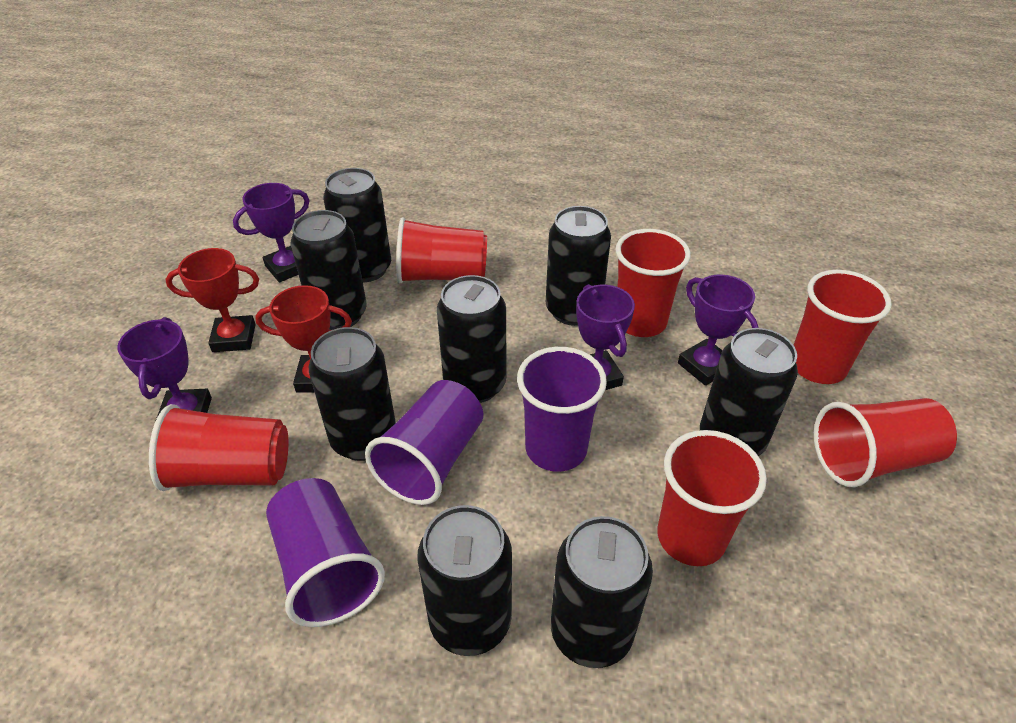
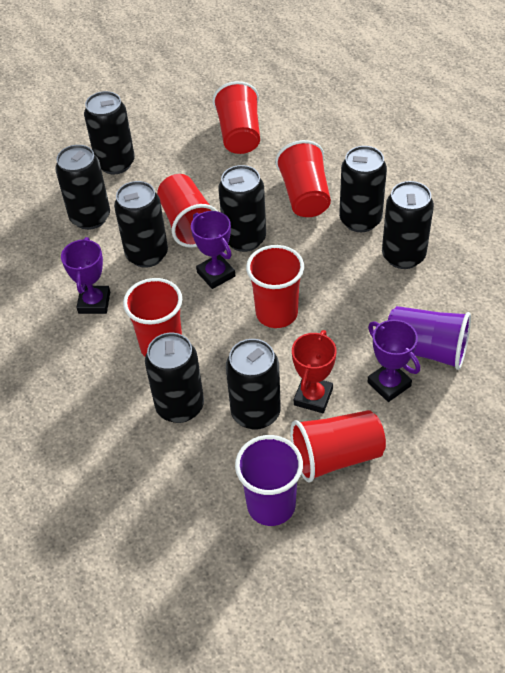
purple cup: [266,478,385,627] [365,380,483,505] [517,347,607,472] = 3 -> [235,435,303,526] [388,306,471,370] = 2
purple trophy: [117,317,212,419] [233,183,310,282] [576,284,635,390] [678,274,759,386] = 4 -> [61,237,110,314] [191,211,235,289] [367,320,420,402] = 3
red trophy: [165,248,259,352] [255,285,352,393] = 2 -> [292,330,337,413] = 1

